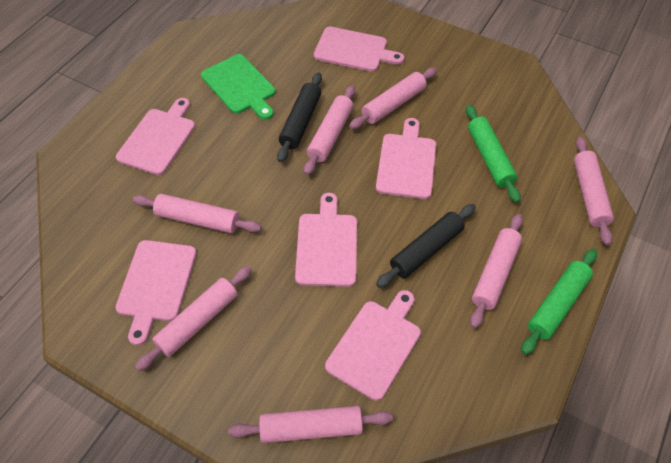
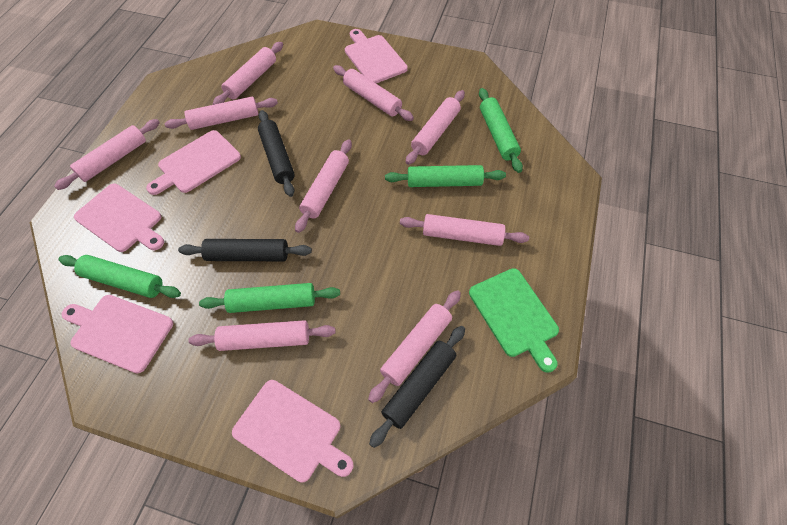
black rolling pin: [277,72,322,162] [376,204,476,288] = 2 -> [178,239,312,261] [258,110,295,197] [369,326,465,448] = 3
green rolling pin: [466,105,521,203] [521,249,597,355] = 2 -> [58,255,181,298] [199,283,340,313] [385,165,506,187] [479,88,523,173] = 4
pink cutting board: [115,240,197,346] [116,98,195,175] [295,193,357,287] [314,26,405,72] [325,290,421,401] [376,118,436,199] = 6 -> [62,295,173,374] [74,184,164,252] [146,130,241,195] [232,380,353,482] [345,29,408,83] = 5
pink rolling pin: [133,194,261,233] [135,266,252,371] [228,406,393,443] [304,85,355,175] [349,68,437,129] [470,214,523,328] [574,137,614,245] = 7 -> [54,119,160,190] [165,97,278,130] [188,320,336,351] [213,42,283,105] [295,139,352,233] [333,65,414,121] [368,290,461,403] [400,214,529,246] [406,90,465,165] = 9

